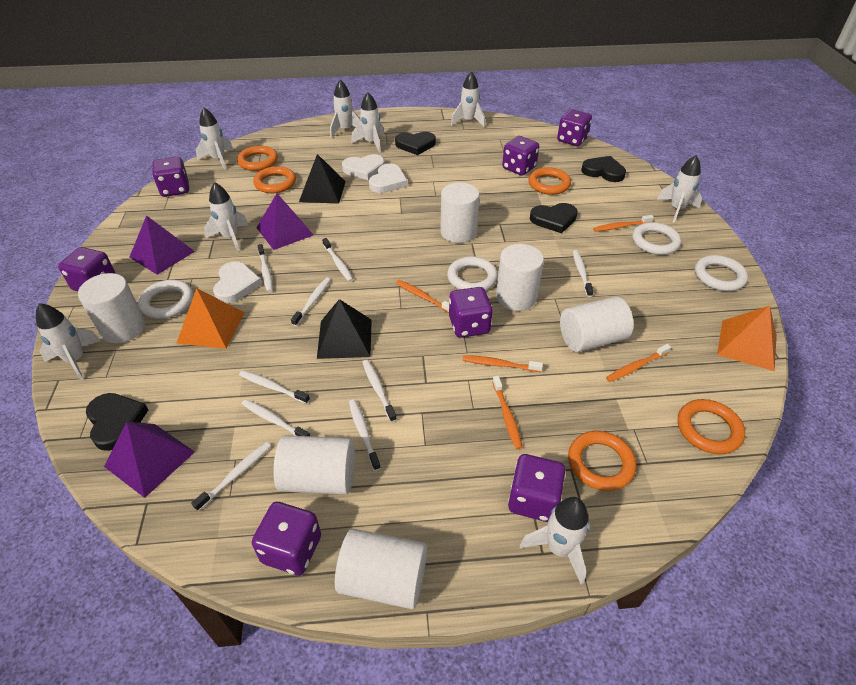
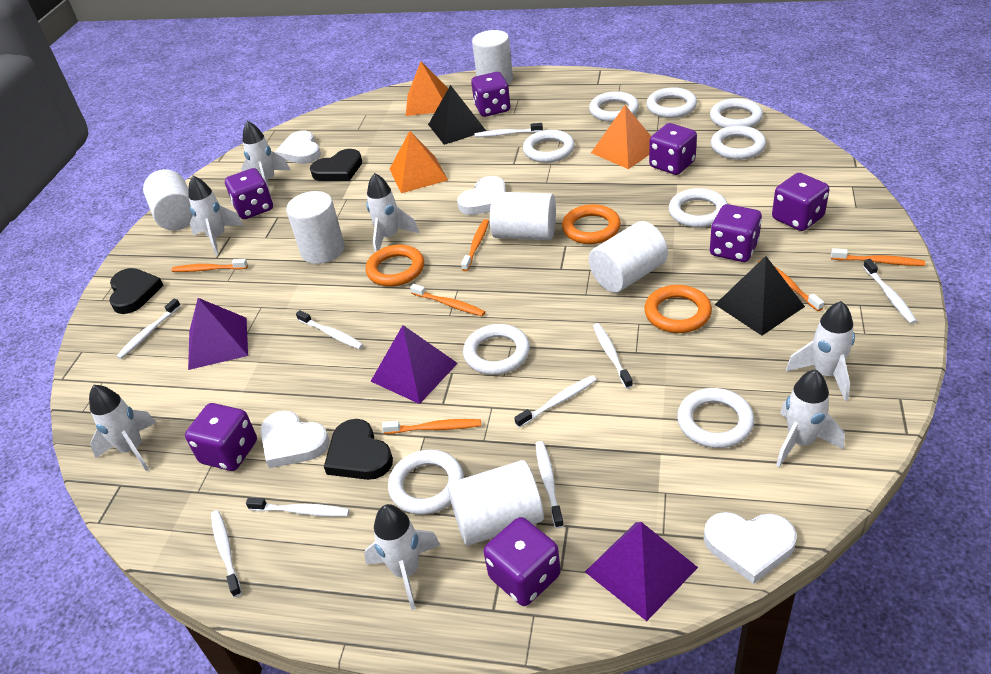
black heart: [86,393,148,451] [395,132,436,155] [530,203,578,233] [581,156,626,182] = 4 -> [109,268,164,314] [310,149,362,181] [324,419,393,480] = 3
orange pyramid: [177,288,245,349] [717,306,777,371] = 2 -> [390,131,448,193] [406,62,448,116] [591,105,651,169] = 3
orange ring: [237,146,278,171] [253,166,296,193] [528,167,571,195] [568,431,637,491] [678,399,745,454] = 5 -> [366,245,424,287] [562,204,621,244] [644,285,712,333] = 3
orange toothbrush: [396,280,449,313] [462,355,543,372] [492,376,523,449] [593,215,654,232] [606,344,671,382] = 5 -> [171,259,248,272] [382,419,481,434] [410,284,485,316] [461,219,489,271] [758,259,824,311] [831,248,925,266] = 6
white heart: [213,261,262,303] [342,154,385,180] [369,163,408,193] = 3 -> [261,410,330,468] [275,131,321,164] [457,176,506,215] [704,512,797,584] = 4
white ring: [138,280,193,319] [447,256,498,291] [632,222,681,255] [695,255,748,291] = 4 -> [388,449,464,515] [463,324,530,375] [523,130,575,163] [589,91,639,122] [646,87,697,118] [669,188,728,228] [677,388,755,448] [710,98,763,128] [711,126,766,160] = 9
white rocket: [36,303,101,380] [196,108,234,169] [204,182,248,251] [330,80,360,138] [351,92,384,153] [451,71,485,127] [520,497,590,585] [658,155,702,223] = 8 -> [89,385,156,472] [188,176,243,255] [241,121,290,193] [364,504,440,610] [366,173,419,253] [776,369,845,467] [786,301,855,401] = 7

